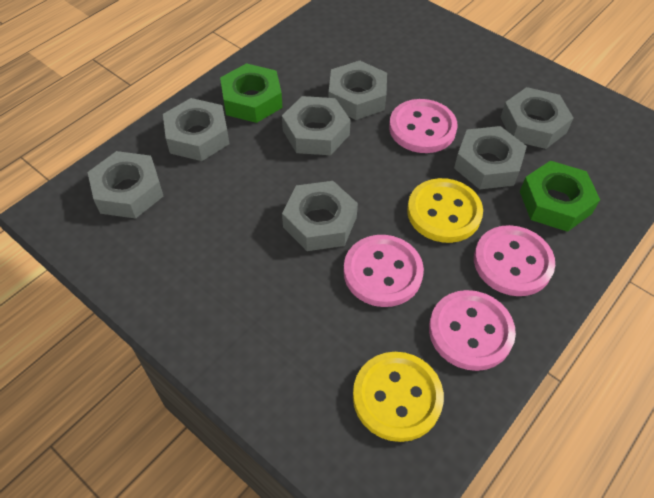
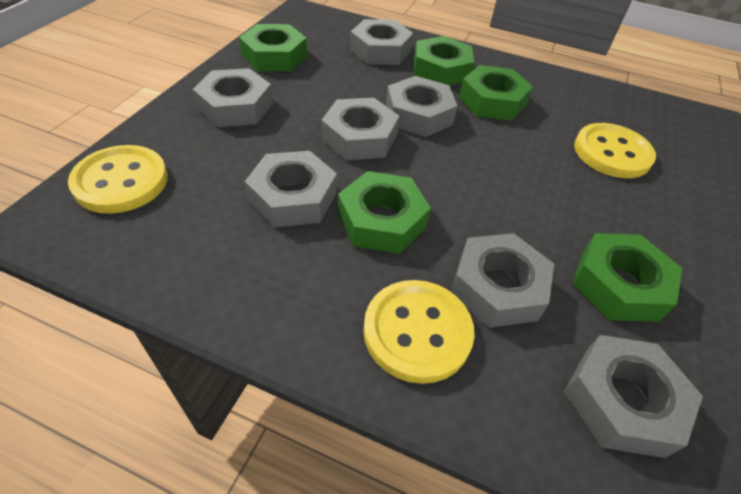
green nut: [220,63,283,123] [520,161,600,232] = 2 -> [239,24,307,71] [338,171,431,254] [414,36,474,86] [459,65,533,121] [572,233,682,322] = 5
pink button: [343,235,424,307] [389,99,458,153] [429,290,516,371] [474,225,555,296] = 4 -> none = 0
yellow button: [353,352,444,442] [407,178,483,243] = 2 -> [68,145,168,214] [363,280,475,384] [574,123,656,178] = 3

